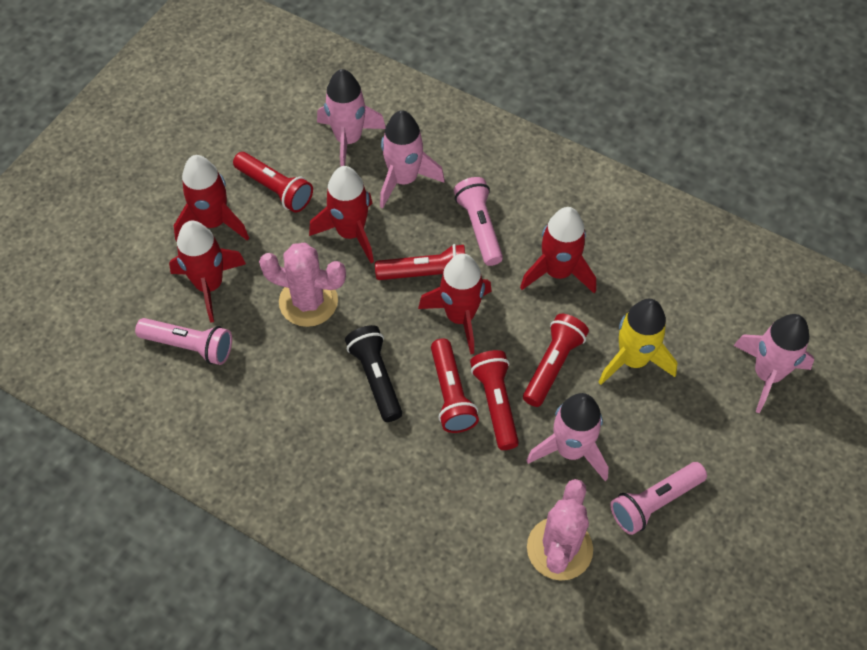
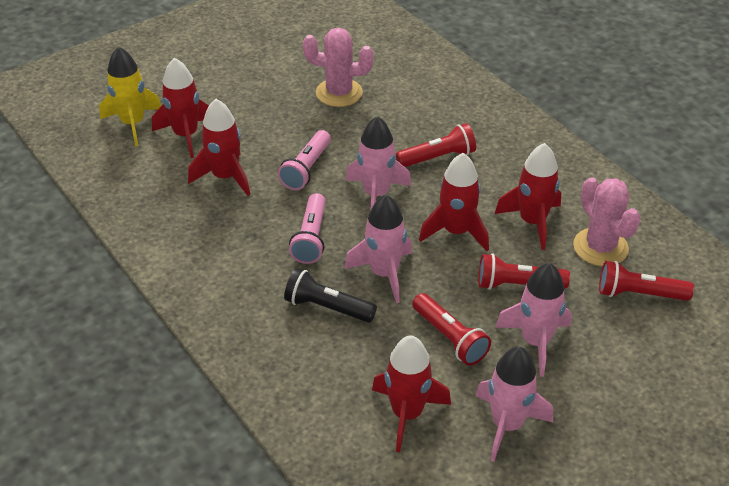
pink flashlight: [135,318,232,365] [454,177,503,266] [610,462,707,535] = 3 -> [278,130,331,190] [289,193,326,264] = 2
red flashlight: [233,152,313,213] [375,244,465,280] [431,338,479,433] [470,350,519,450] [523,314,589,407] = 5 -> [396,123,476,167] [412,293,491,366] [478,253,570,290] [599,261,694,301] = 4

